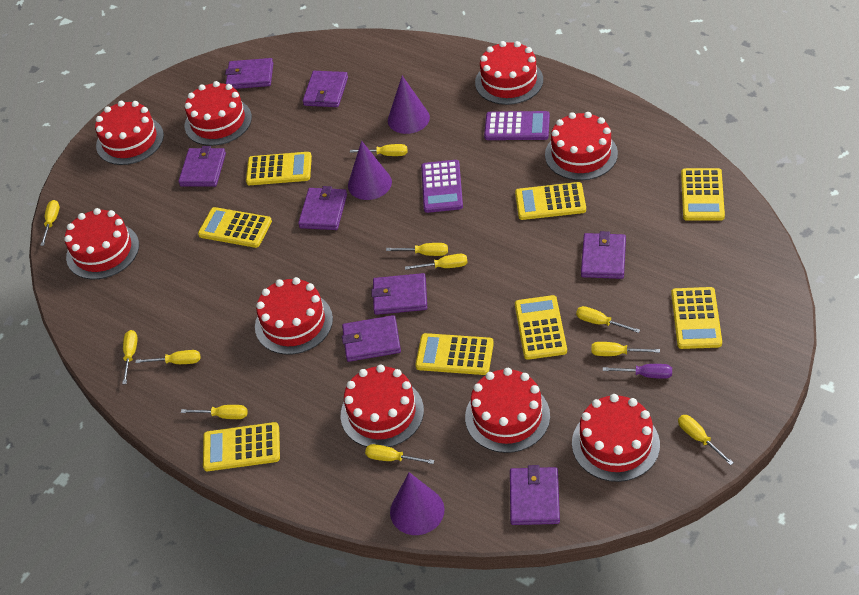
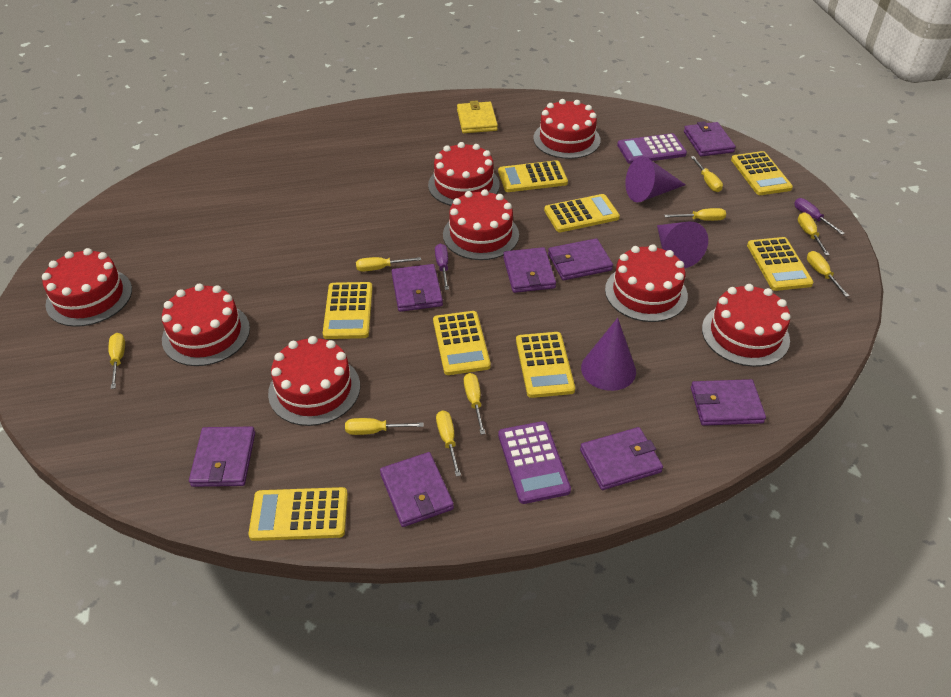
purple screwdriver: [603,364,672,379] = 1 -> [435,244,449,290] [794,198,845,235] = 2
red cake: [64,208,139,279] [95,101,164,165] [185,81,252,146] [255,277,333,355] [341,365,424,447] [465,368,550,453] [475,41,543,105] [545,112,618,180] [572,394,660,482] = 9 -> [42,248,132,327] [162,284,250,366] [268,336,360,426] [428,142,500,206] [443,189,519,260] [533,99,601,159] [605,244,688,322] [702,284,790,367] = 8
yellow screwdriver: [40,200,60,246] [122,330,138,384] [135,350,200,364] [181,405,248,419] [350,144,407,156] [365,444,435,464] [386,243,448,256] [405,254,468,270] [576,306,640,333] [591,342,660,356] [678,415,734,465] = 11 -> [109,333,125,389] [345,418,424,435] [356,257,421,272] [436,410,461,477] [464,373,486,435] [664,208,726,221] [691,156,723,192] [798,212,829,255] [807,251,849,297] = 9
yellow wallet: none = 0 -> [457,100,498,133] = 1

